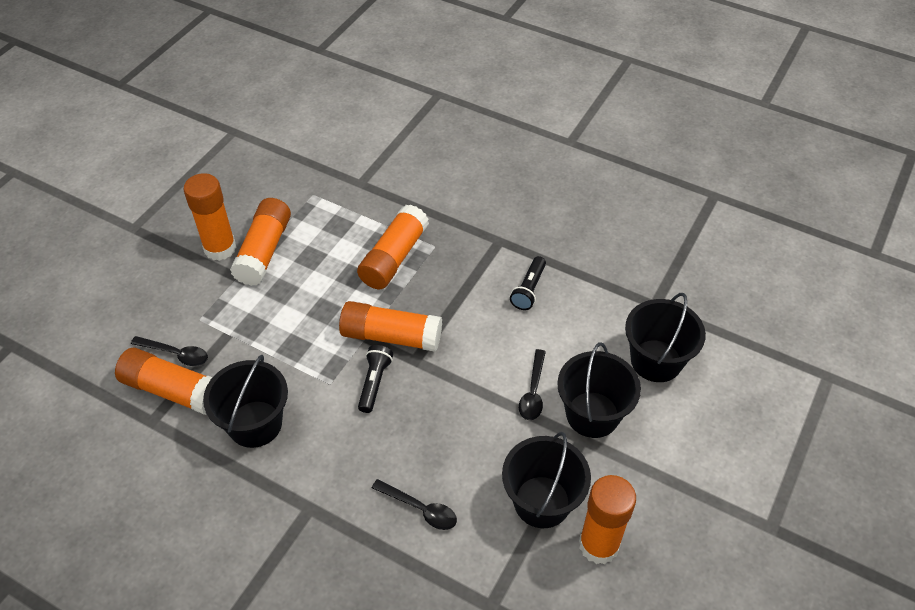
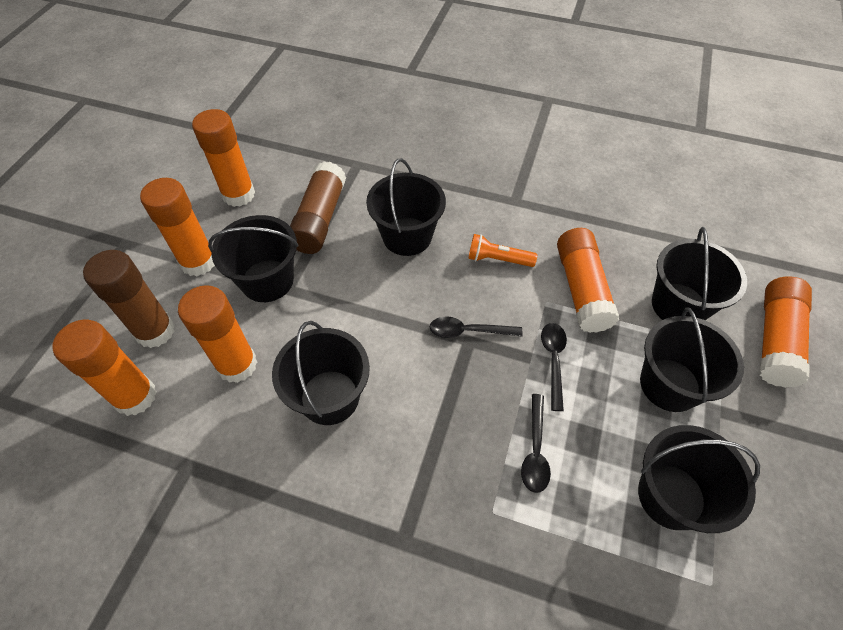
black bucket: [203,355,288,448] [502,432,591,528] [557,342,641,438] [625,293,706,382] = 4 -> [208,215,299,302] [272,321,370,425] [366,158,446,256] [638,425,760,533] [640,307,744,412] [652,227,747,320] = 6
black flashlight: [358,345,393,413] [510,256,546,310] = 2 -> none = 0
brown glue stick: none = 0 -> [83,250,175,348] [290,161,346,254] = 2
orange flashlight: none = 0 -> [468,234,537,267] = 1

